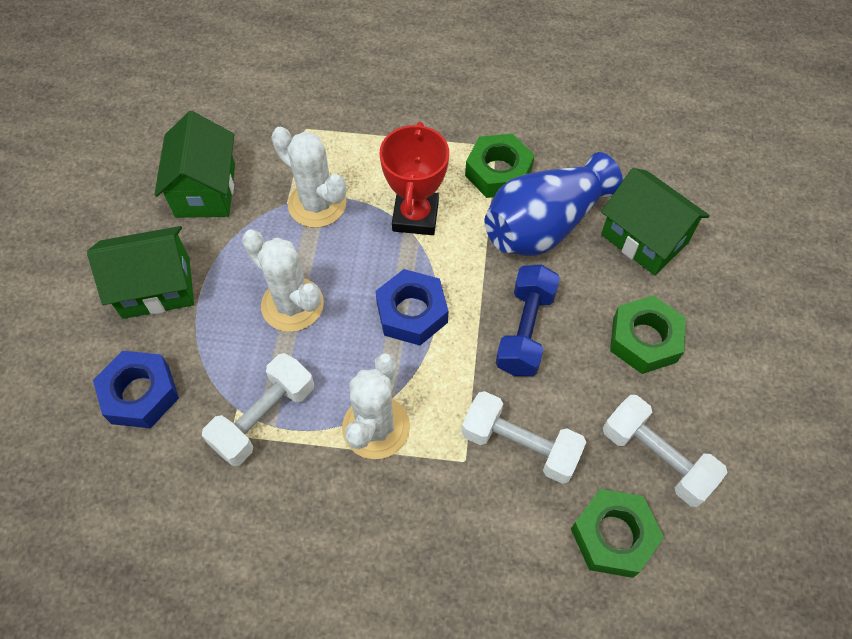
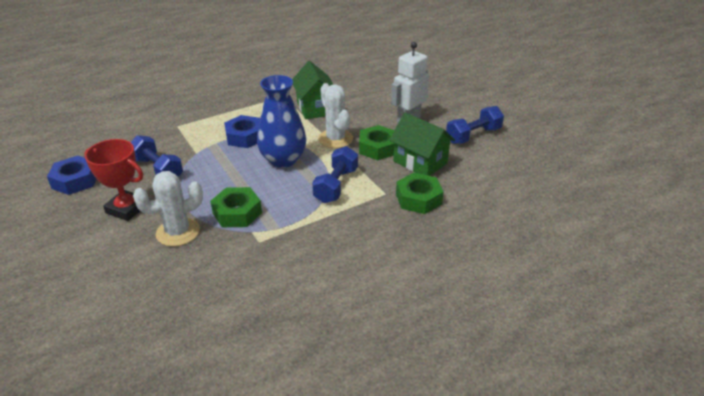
blue dumbbell: [496,265,560,376] = 1 -> [130,135,183,177] [312,146,358,203] [446,106,504,144] = 3
green house: [87,226,194,319] [154,111,235,218] [601,168,710,275] = 3 -> [292,61,333,119] [390,112,455,176] = 2
white cactus: [242,229,324,332] [271,127,346,228] [342,353,410,459] = 3 -> [133,171,203,246] [318,83,353,148] = 2
white dumbbell: [202,353,314,467] [462,391,586,484] [603,395,728,507] = 3 -> none = 0
white robot: none = 0 -> [391,42,429,123] = 1

